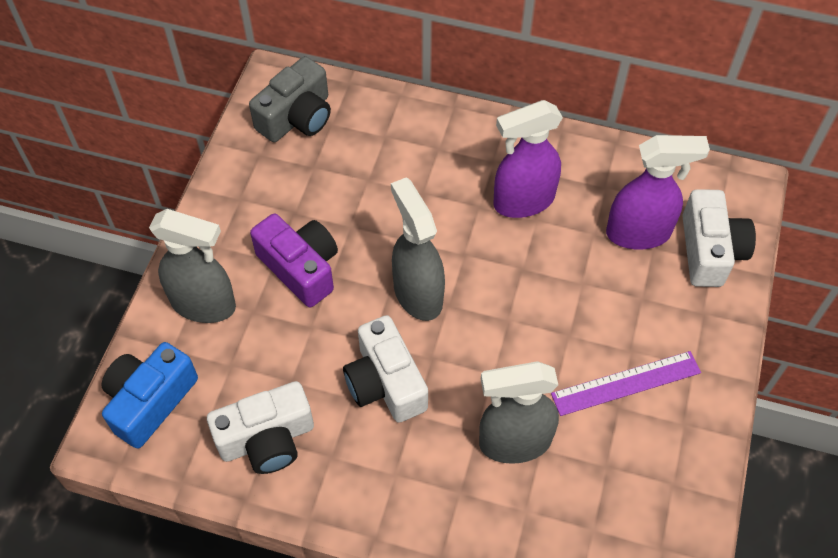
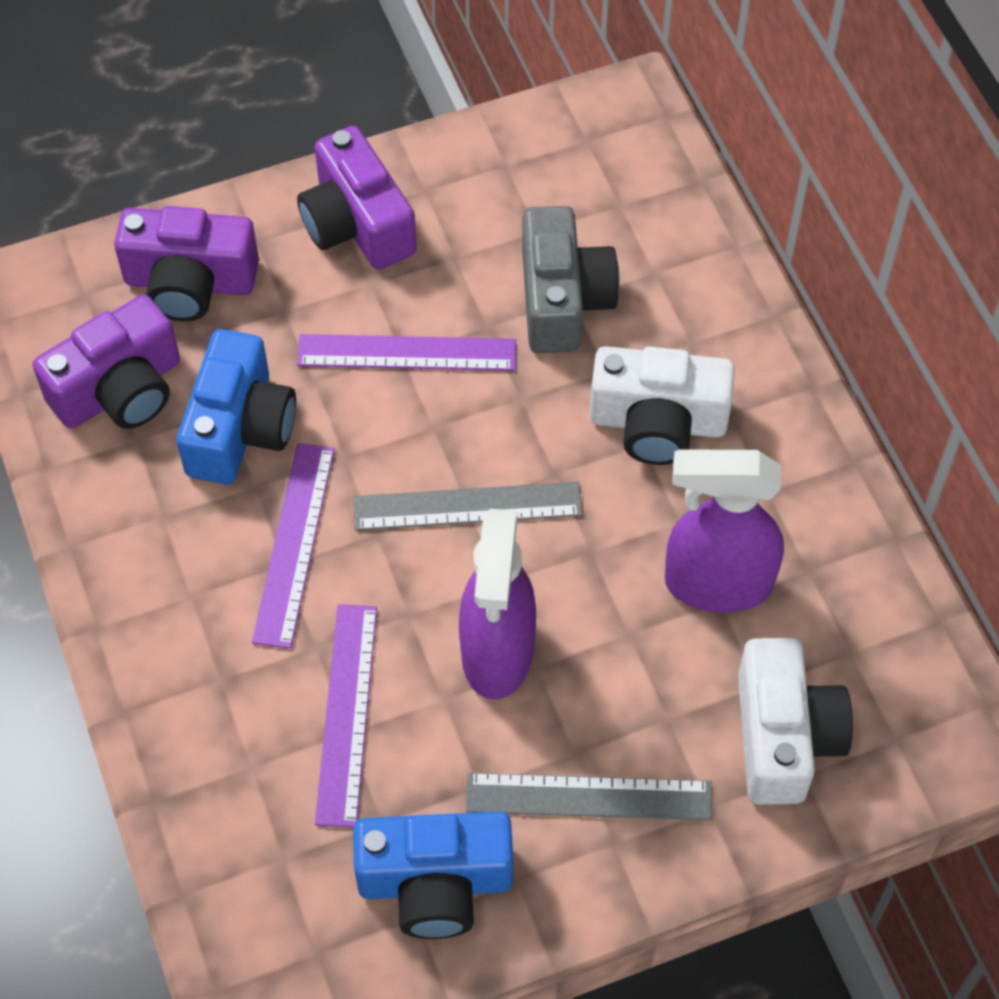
blue camera: [102,342,198,449] = 1 -> [176,329,296,485] [353,811,513,939] = 2
grey ruler: none = 0 -> [353,482,583,531] [466,773,712,820] = 2
grey spray bottle: [149,209,236,323] [391,177,445,321] [479,361,559,464] = 3 -> none = 0
purple camera: [250,213,338,307] = 1 -> [33,295,180,429] [114,206,259,321] [297,126,417,270] = 3
purple ruler: [551,351,701,416] = 1 -> [252,443,334,649] [297,334,516,371] [315,604,377,828] = 3
white camera: [207,381,314,474] [343,315,428,423] [682,189,756,287] = 3 -> [590,346,735,465] [738,638,853,805] = 2

